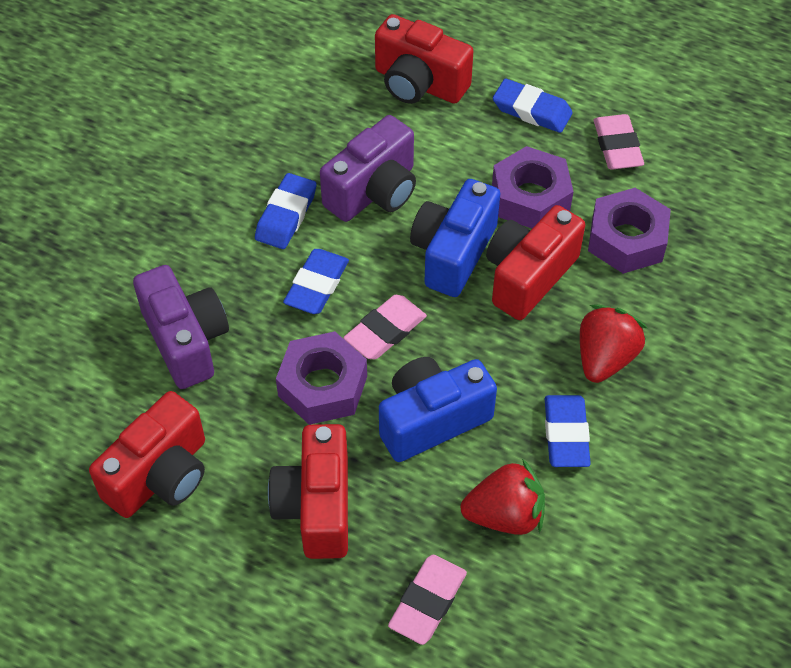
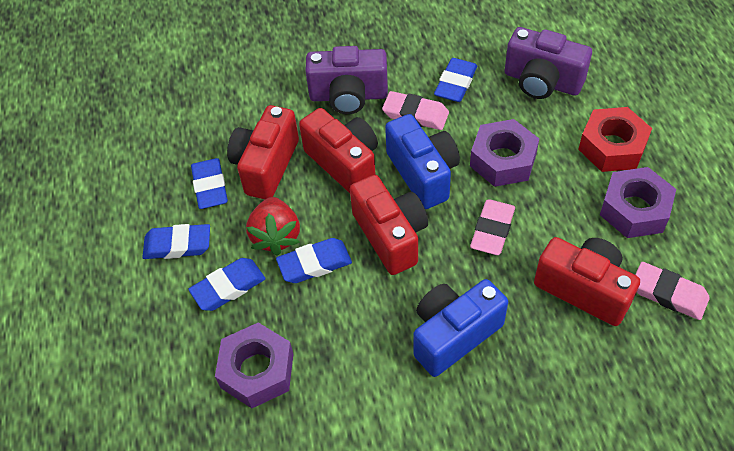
blue eraser: [255,173,317,249] [283,249,349,314] [493,79,573,133] [545,395,591,467] = 4 -> [143,224,210,259] [188,258,266,311] [191,158,228,209] [276,238,352,283] [434,58,477,102] = 5
red nut: none = 0 -> [578,107,652,172] = 1
red strawberry: [461,459,545,535] [580,304,647,383] = 2 -> [246,197,300,256] = 1

